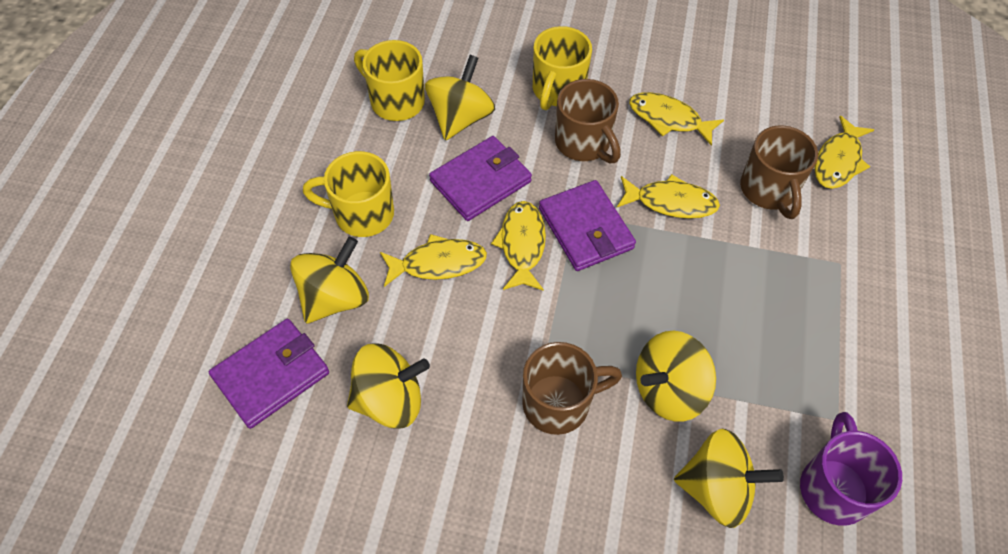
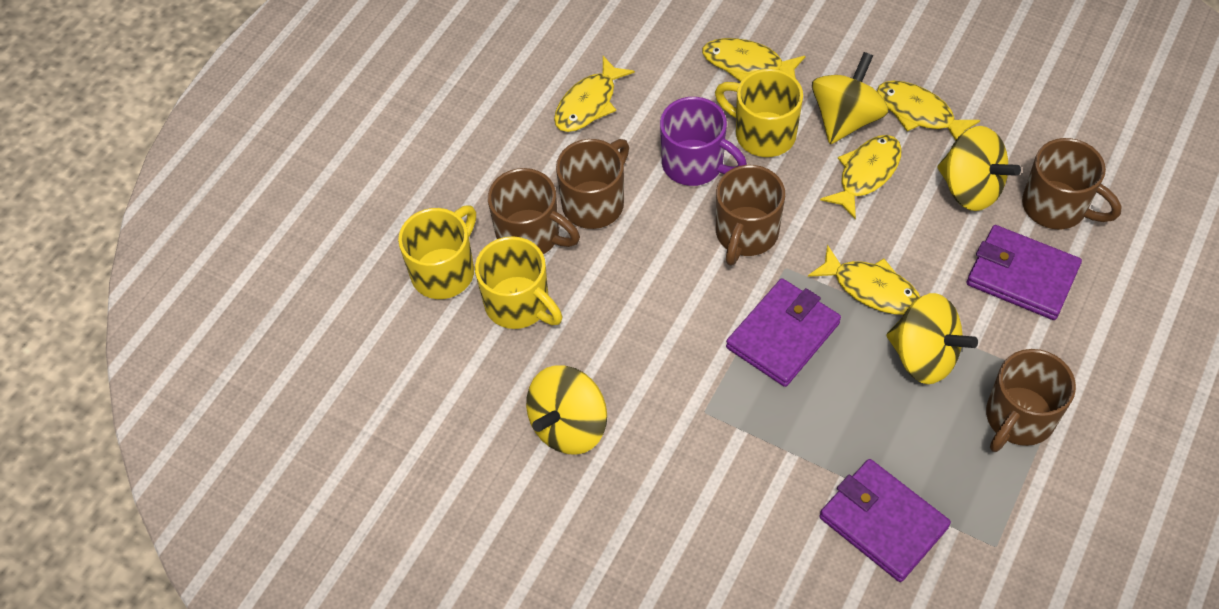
brown mug: [522,342,622,435] [555,79,621,163] [740,125,818,219] = 3 -> [488,168,580,254] [556,139,629,229] [716,165,785,265] [986,349,1076,452] [1022,138,1121,229] = 5
yellow spinning top: [290,236,369,323] [347,343,430,429] [425,55,495,140] [636,331,716,422] [674,429,784,528] = 5 -> [526,365,607,455] [812,52,888,144] [886,293,978,384] [937,126,1021,211] = 4

